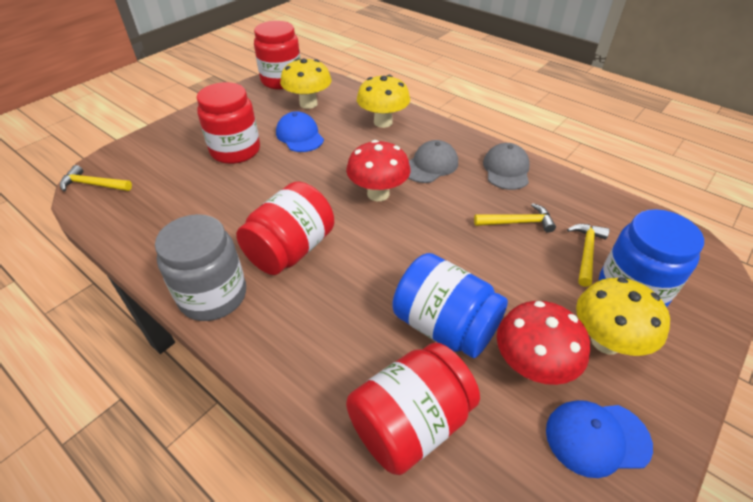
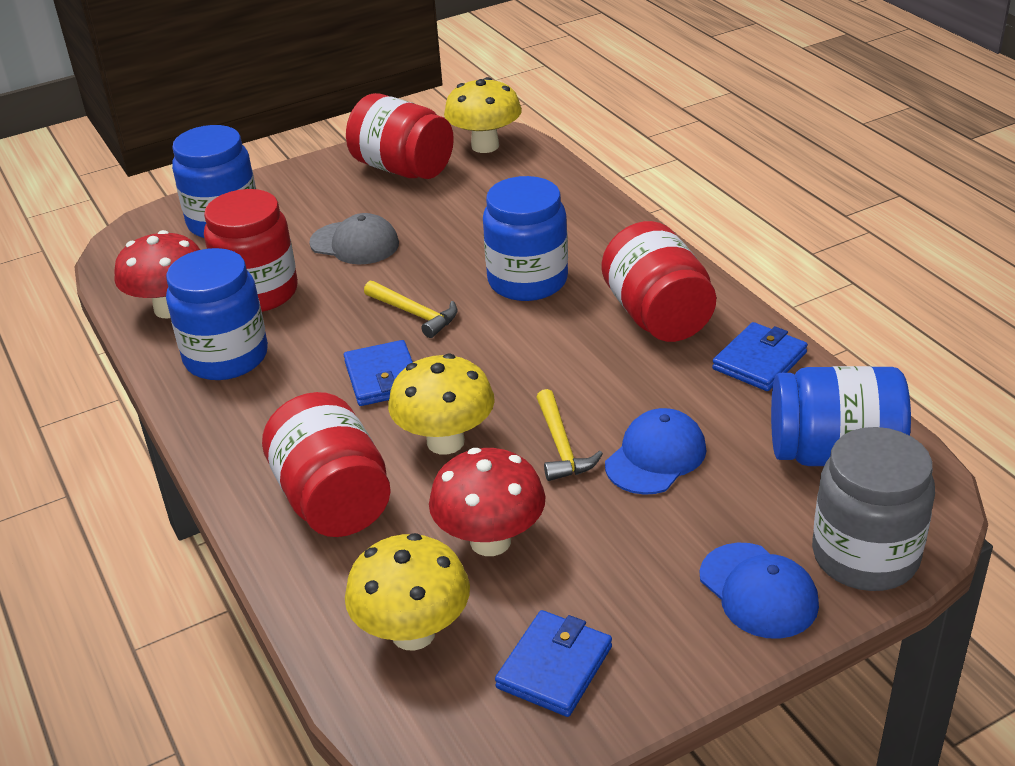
blue jar: [392,253,508,358] [599,209,704,307] = 2 -> [166,248,268,380] [172,125,256,238] [483,176,568,301] [771,366,911,466] = 4
blue wallet: none = 0 -> [344,340,413,406] [495,610,612,717] [712,322,808,391] = 3
grey cap: [408,140,458,183] [483,143,530,190] = 2 -> [309,213,399,265] = 1
yellow hammer: [60,165,132,192] [474,203,556,233] [567,224,609,287] = 3 -> [364,281,457,338] [536,389,603,481] = 2

